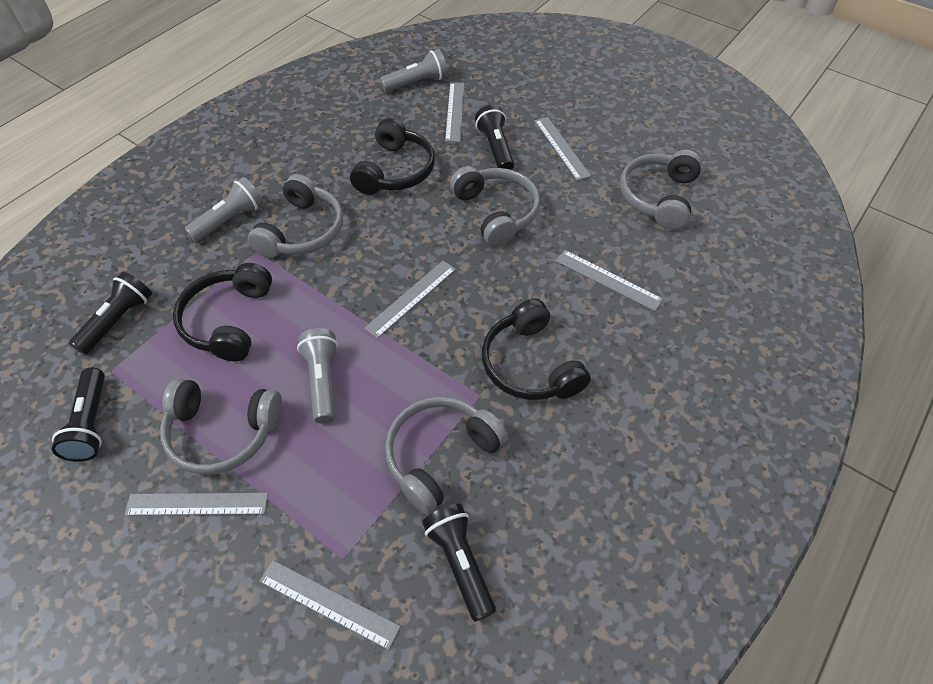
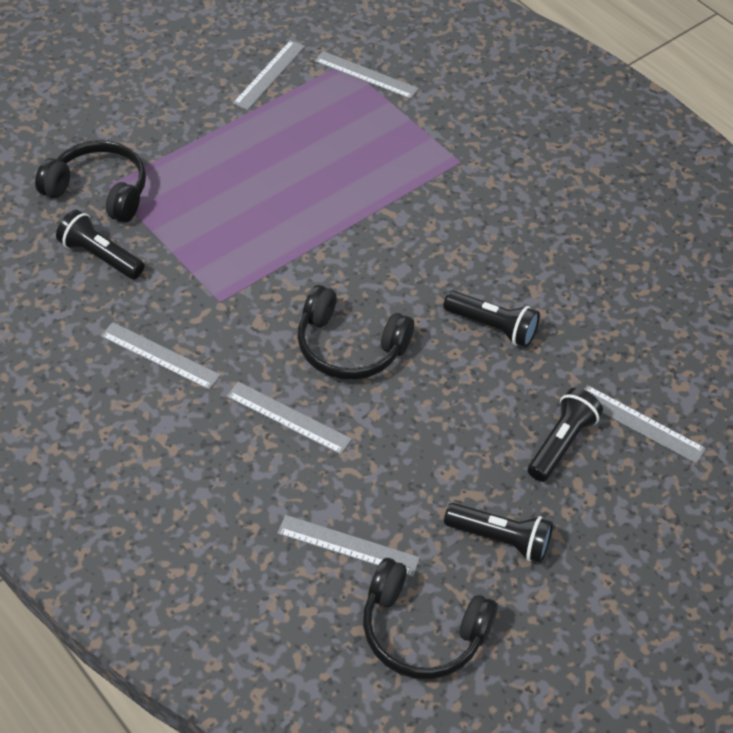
grey flashlight: [185,177,263,242] [297,328,338,423] [380,49,448,92] = 3 -> none = 0
grey headphones: [160,379,282,475] [248,174,343,258] [385,397,508,514] [450,166,540,247] [620,149,702,230] = 5 -> none = 0

